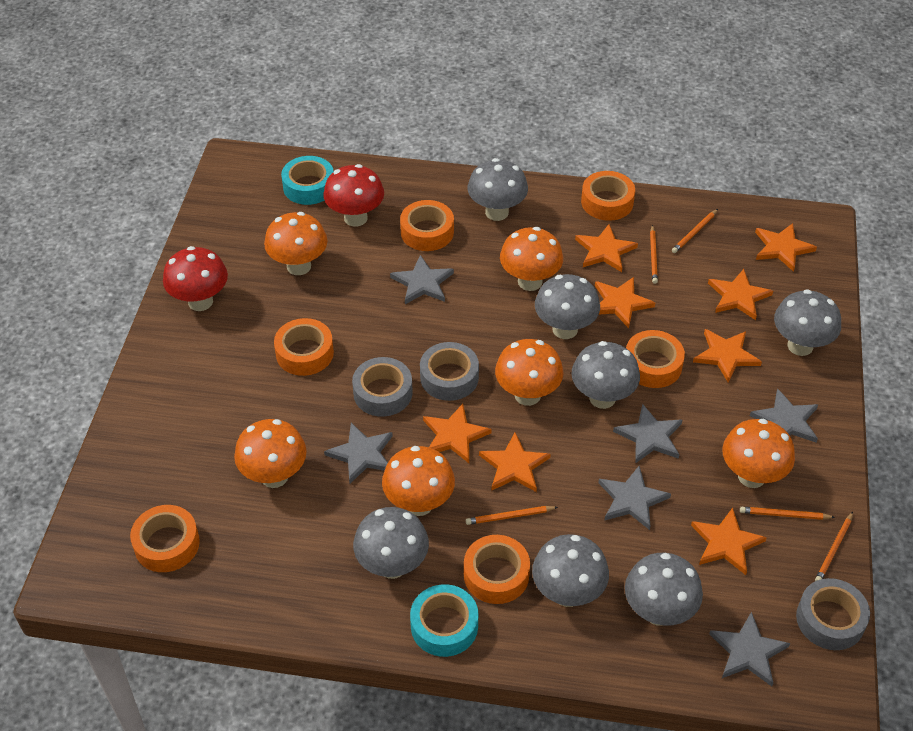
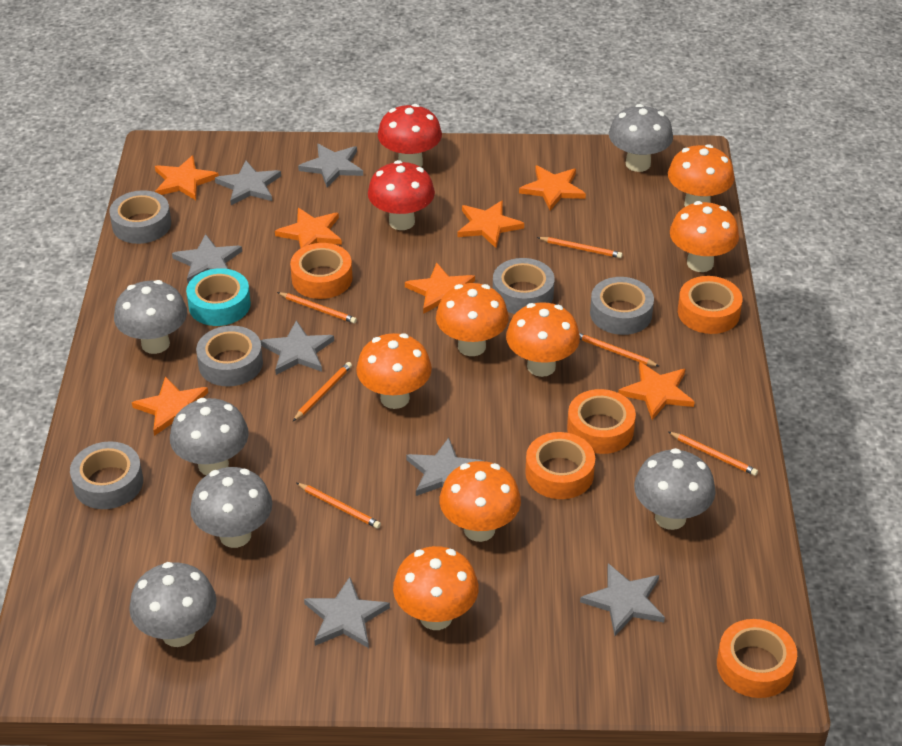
grey mushroom: [353,507,429,579] [468,158,528,221] [532,534,609,607] [535,274,600,339] [571,341,640,409] [625,553,703,626] [774,289,841,356] = 7 -> [114,280,187,354] [129,562,217,647] [170,398,249,475] [190,467,272,548] [609,104,673,172] [634,448,716,530] = 6
grey star: [324,423,393,484] [390,255,454,304] [598,466,671,530] [613,404,682,464] [709,612,790,686] [750,389,818,443] = 6 -> [172,234,242,283] [215,161,281,205] [260,320,334,375] [298,144,363,187] [304,577,390,648] [406,438,483,496] [580,563,665,636] = 7
grey tape: [352,357,413,417] [420,342,479,401] [796,578,870,650] = 3 -> [70,441,143,509] [109,190,171,244] [196,326,263,386] [493,258,555,314] [590,277,654,335] = 5
orange mushroom: [234,419,307,488] [264,212,327,275] [382,446,455,516] [495,339,564,406] [500,227,563,291] [722,419,795,488] = 6 -> [356,333,432,409] [393,546,479,630] [436,283,509,356] [440,461,521,542] [506,302,580,377] [668,144,734,207] [670,201,739,272] = 7
orange pencil: [466,506,558,525] [650,225,658,284] [672,209,718,253] [740,507,835,520] [815,512,853,581] = 5 -> [277,292,357,323] [293,362,352,421] [297,483,381,528] [537,237,623,258] [579,333,659,366] [668,432,758,476] = 6
orange star: [423,404,492,463] [479,433,551,492] [575,224,638,272] [595,277,655,328] [691,508,767,575] [693,329,762,383] [708,269,773,320] [755,223,817,272] = 8 -> [132,376,208,436] [155,155,219,200] [275,208,342,249] [405,263,475,314] [457,200,524,248] [519,166,586,211] [618,362,695,420] = 7
orange tape: [130,505,200,572] [274,318,334,376] [400,200,454,251] [464,535,530,604] [581,171,635,221] [626,330,685,388] = 6 -> [290,243,352,299] [525,432,595,499] [567,389,636,454] [678,276,743,334] [717,619,797,698] = 5
turquoise tape: [281,156,334,205] [410,584,478,657] = 2 -> [186,268,251,326] = 1

